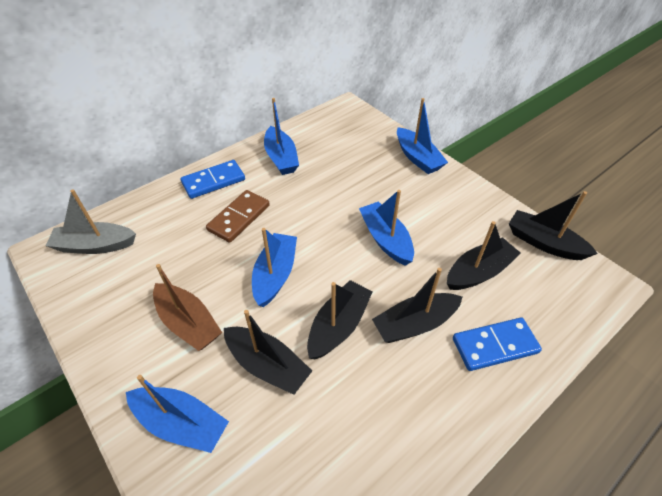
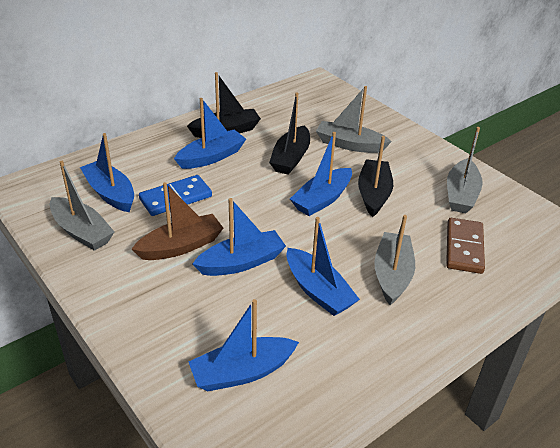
black boat: [224,310,312,395] [307,280,373,359] [372,268,462,343] [447,221,521,290] [509,191,598,260] = 5 -> [187,72,261,138] [269,92,310,175] [358,136,393,217] = 3
blue boat: [126,375,229,453] [252,228,297,307] [264,98,299,175] [359,190,414,266] [397,98,448,174] = 5 -> [80,133,134,212] [174,98,246,169] [188,299,299,391] [193,198,286,276] [286,217,360,316] [290,132,352,216] = 6
blue domino: [181,160,245,199] [453,317,542,371] = 2 -> [139,175,212,216] = 1
grey boat: [46,189,136,254] = 1 -> [50,161,114,251] [316,86,392,153] [374,215,415,305] [447,127,483,213] = 4

